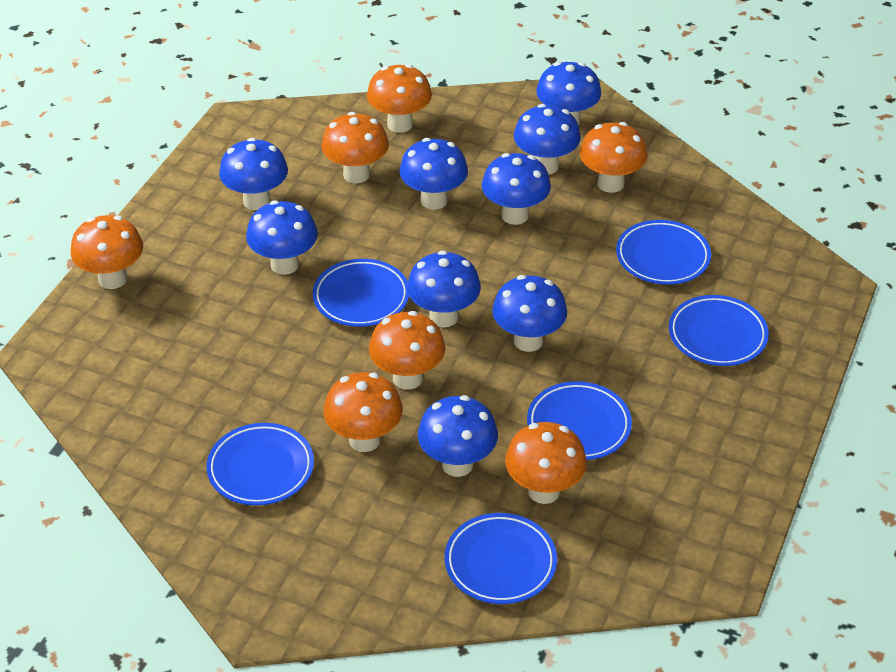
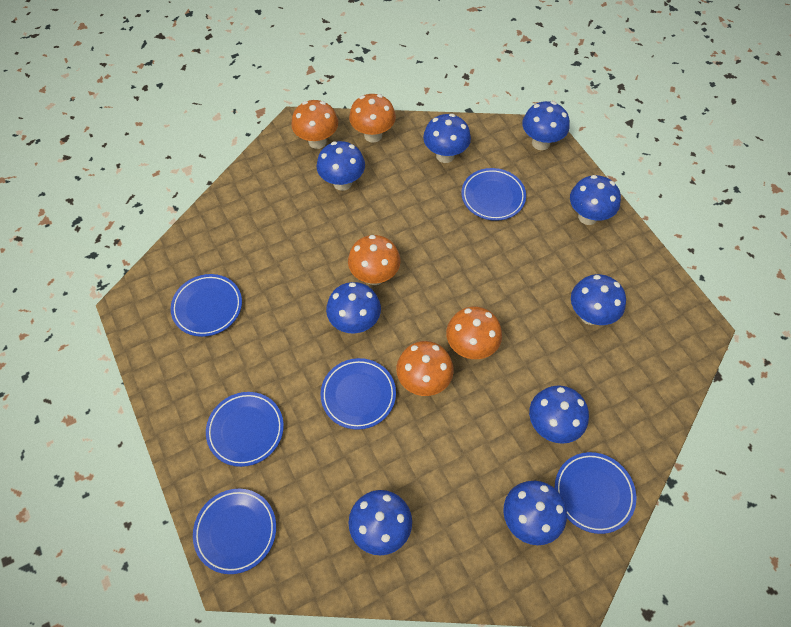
orange mushroom: [71,215,143,289] [321,112,389,183] [323,372,403,452] [367,64,432,133] [369,311,445,390] [505,422,587,504] [580,122,647,193] = 7 -> [291,100,338,149] [348,235,400,285] [349,94,396,143] [396,341,454,396] [446,307,502,359] = 5

